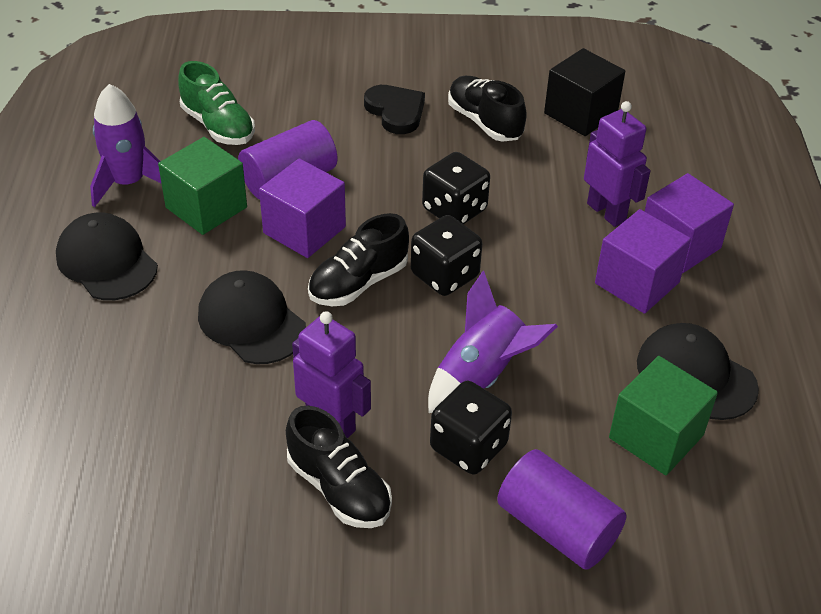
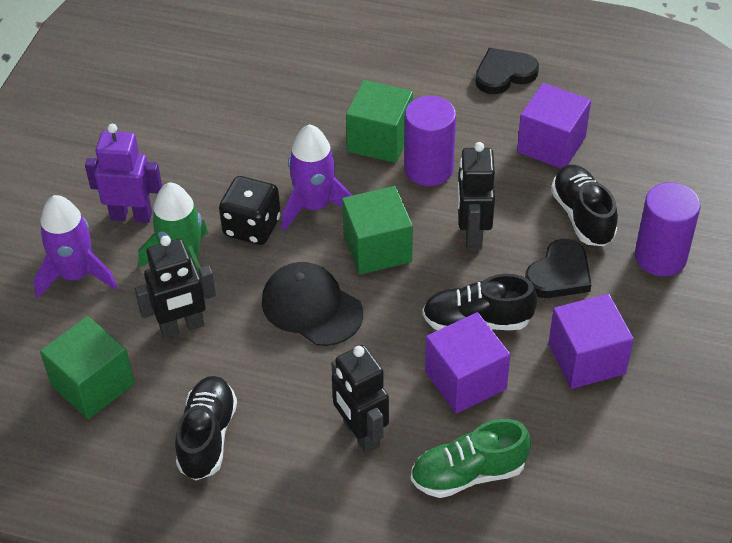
black cap: [56,213,158,300] [198,270,306,364] [637,323,759,420] = 3 -> [262,262,363,346] = 1
black cube: [544,48,625,136] = 1 -> none = 0
black dice: [411,215,482,296] [422,152,490,224] [430,381,512,475] = 3 -> [219,176,281,245] = 1
black heart: [364,85,425,134] = 1 -> [475,48,539,94] [525,239,591,298] = 2
black robot: none = 0 -> [135,236,216,338] [331,345,389,453] [457,142,495,250] = 3
green cube: [158,137,247,235] [609,356,718,475] = 2 -> [40,316,135,419] [342,186,413,275] [346,80,413,163] = 3
green rocket: none = 0 -> [138,182,208,274] = 1
purple robot: [292,311,371,438] [584,101,650,227] = 2 -> [85,124,162,223] = 1

